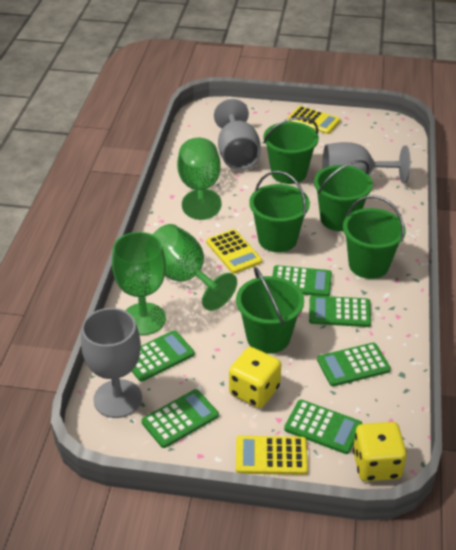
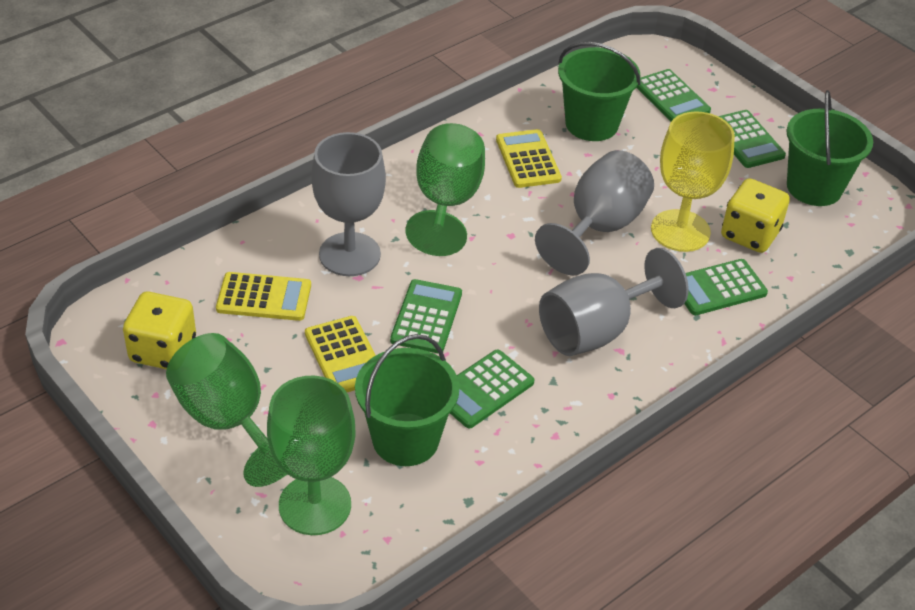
green bucket: [236,267,304,354] [249,171,310,252] [264,117,319,184] [314,160,373,231] [343,195,406,279] = 5 -> [355,334,460,466] [558,42,641,141] [786,90,873,206] = 3
green calculator: [132,330,194,382] [141,389,219,448] [272,265,332,296] [284,400,362,454] [309,295,371,327] [317,343,391,386] = 6 -> [390,279,462,353] [450,350,535,428] [636,69,711,121] [685,259,768,315] [718,110,786,168] = 5
yellow goblet: none = 0 -> [651,112,735,252] = 1

